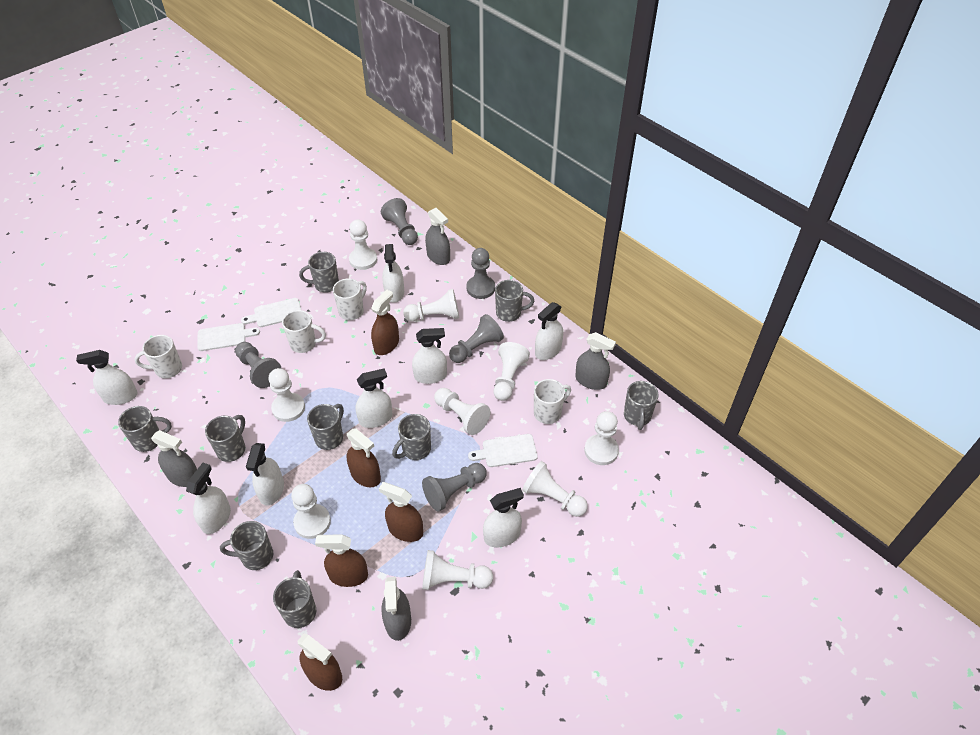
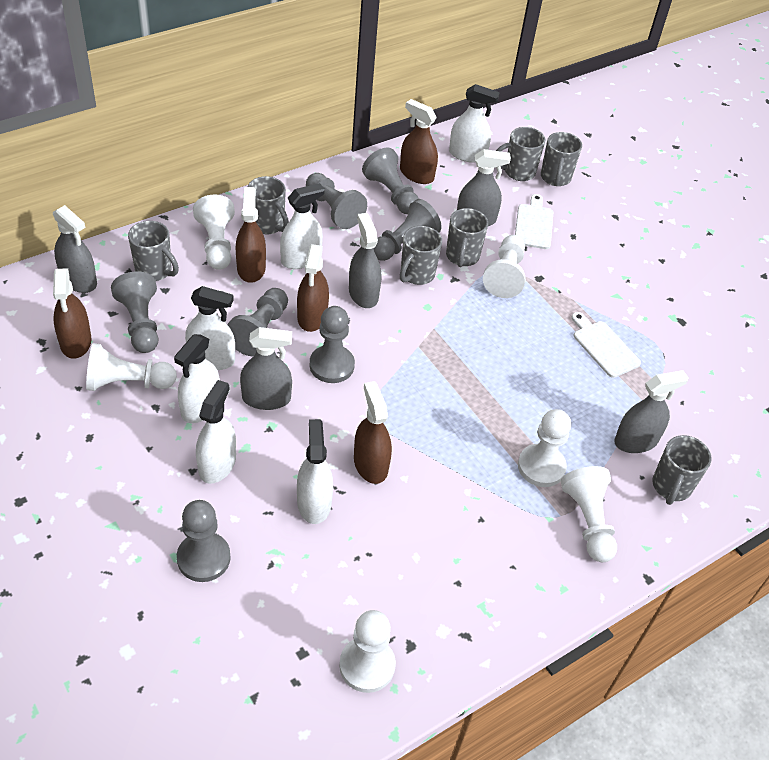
grey mug: [118,406,172,452] [205,415,245,462] [220,521,273,570] [273,570,316,628] [299,252,339,293] [307,404,344,450] [392,414,431,460] [495,280,534,322] [624,381,659,430] = 9 -> [128,221,179,281] [248,176,289,235] [400,226,442,285] [446,208,488,267] [496,127,545,181] [541,132,582,186] [652,435,712,505] = 7
grey pawn: [235,342,282,388] [381,198,418,245] [422,463,487,511] [449,314,504,363] [466,248,495,299] = 5 -> [111,271,159,353] [177,500,230,582] [227,288,288,356] [306,173,367,229] [310,306,355,383] [362,148,419,214] [374,199,442,261] = 7
grey spray bottle: [151,430,197,487] [381,577,411,641] [425,208,450,265] [575,332,616,390] = 4 -> [53,205,97,293] [240,327,292,410] [349,213,381,308] [457,149,511,226] [614,370,689,453] = 5
white cutting board: [197,323,260,351] [241,298,301,327] [468,434,538,467] = 3 -> [515,194,554,249] [571,312,641,378] = 2
white mug: [135,335,182,378] [282,310,326,353] [333,278,367,320] [534,379,571,424] = 4 -> none = 0
white pawn: [268,368,305,422] [291,484,331,539] [349,219,377,270] [403,289,459,322] [422,550,493,590] [434,388,491,435] [493,342,530,401] [522,461,588,517] [584,411,619,465] = 9 -> [86,343,177,391] [193,195,235,270] [339,610,396,693] [483,235,526,298] [518,409,571,487] [561,466,617,562] = 6
white spray bottle: [76,350,138,405] [186,463,231,534] [246,443,284,506] [356,368,393,428] [382,244,404,303] [412,328,447,384] [483,488,524,547] [535,302,563,360] = 8 -> [174,334,220,423] [185,286,235,370] [196,380,236,484] [280,183,325,269] [297,419,333,524] [449,84,500,163] = 6

